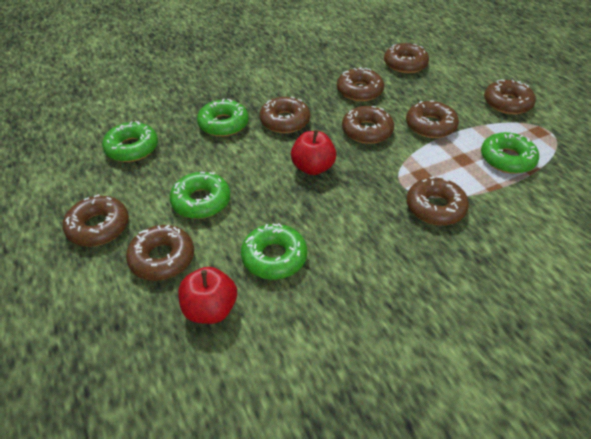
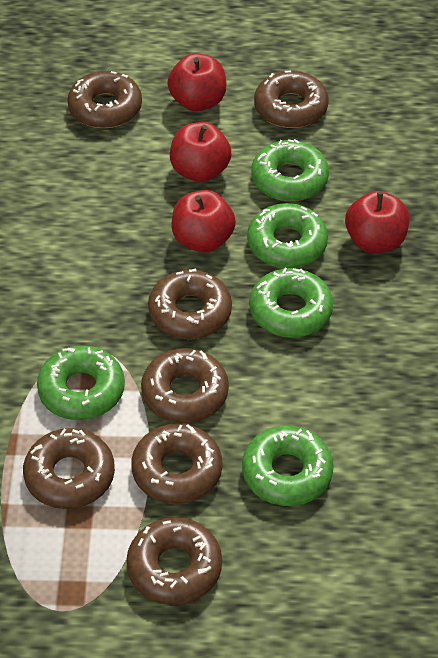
brown donut: [63,194,129,246] [126,225,194,281] [260,97,310,133] [337,67,384,101] [342,106,394,144] [384,43,429,73] [406,101,459,138] [407,176,469,225] [484,80,536,114] = 9 -> [23,428,115,509] [67,71,142,128] [126,517,222,605] [131,423,222,504] [141,348,229,423] [148,268,232,339] [254,70,329,128] = 7
red apple: [178,267,237,324] [291,130,336,175] = 2 -> [167,53,226,112] [170,122,231,182] [172,190,236,253] [345,191,410,253] = 4

